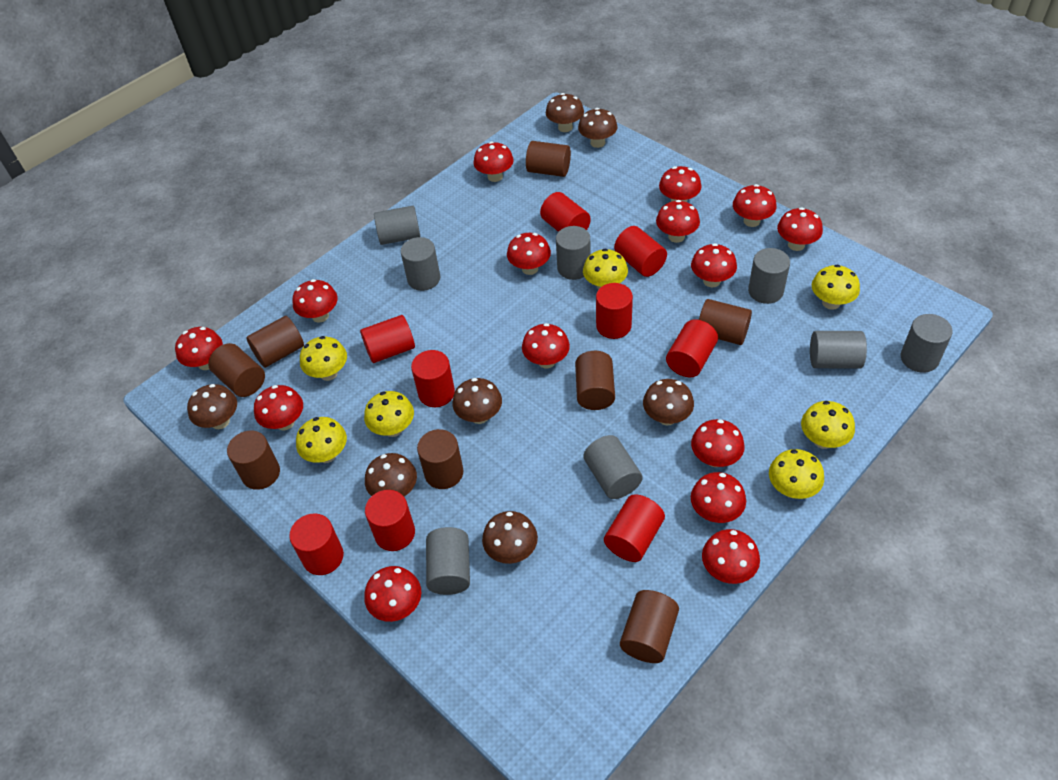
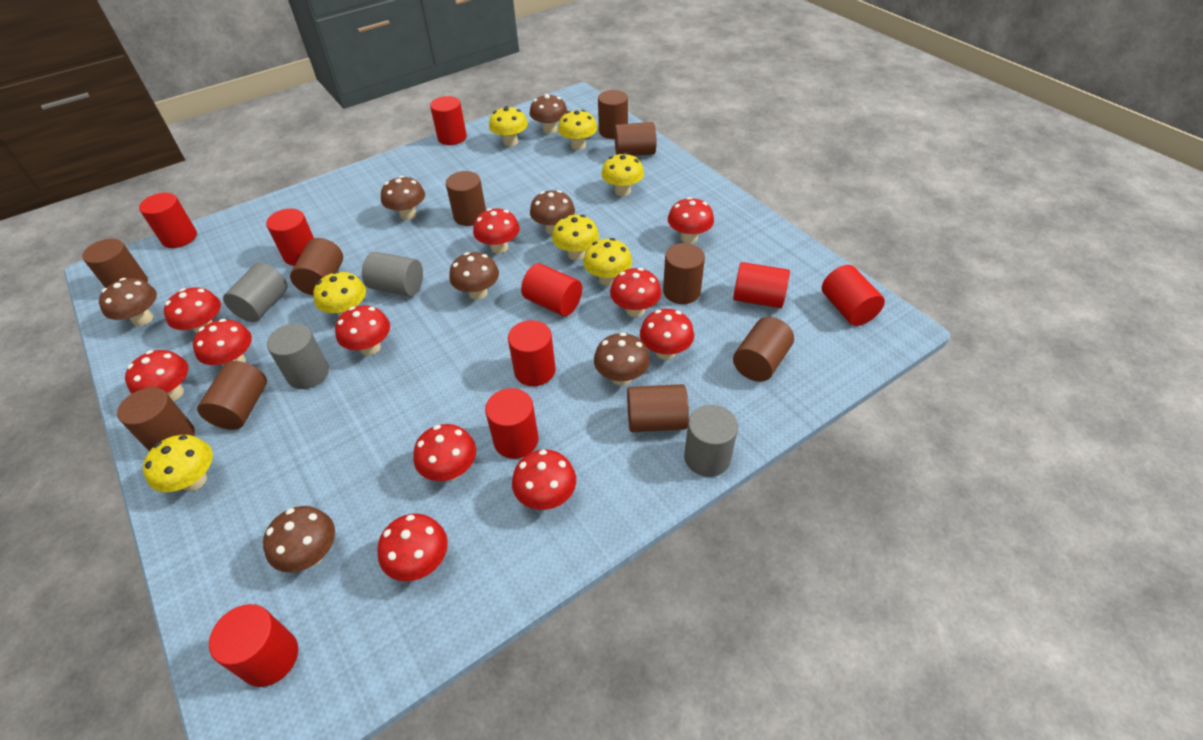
brown cylinder: [208,343,265,397] [227,431,280,490] [246,316,304,368] [417,429,463,489] [526,141,571,177] [575,351,615,410] [620,590,679,663] [699,299,752,345] = 8 -> [82,239,148,288] [117,387,195,451] [197,361,267,430] [290,238,343,296] [446,171,486,226] [598,90,628,139] [614,122,656,156] [627,384,689,432] [663,243,705,304] [733,317,794,382] = 10
grey cylinder: [374,206,420,245] [401,237,440,291] [426,527,470,595] [556,226,591,280] [584,435,642,499] [748,248,790,304] [810,331,867,369] [901,314,953,373] = 8 -> [223,263,288,322] [267,324,329,389] [362,252,423,296] [684,405,738,477] = 4
red mushroom: [175,327,223,370] [254,385,303,431] [292,279,338,323] [364,566,421,622] [473,142,514,182] [507,233,551,275] [522,323,570,368] [656,200,700,243] [659,166,702,202] [691,243,737,287] [691,419,745,467] [691,472,746,523] [702,529,760,584] [733,184,777,227] [777,207,823,251] = 15 -> [125,350,188,401] [164,287,221,334] [193,319,252,365] [335,305,390,356] [377,514,448,581] [413,424,476,481] [473,208,520,254] [512,450,576,510] [610,268,661,317] [640,309,694,360] [668,197,714,243] = 11

